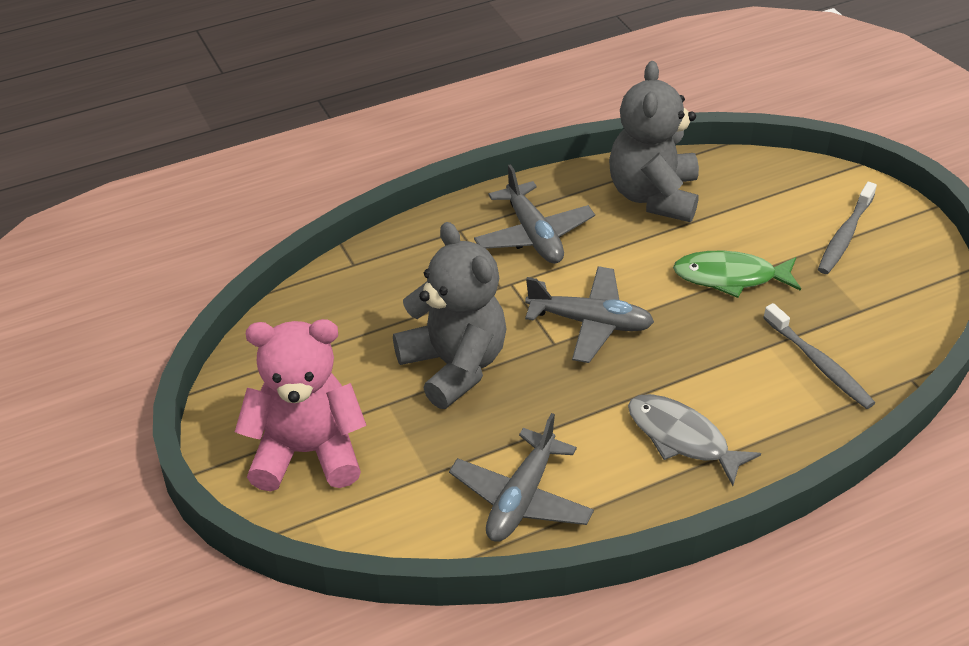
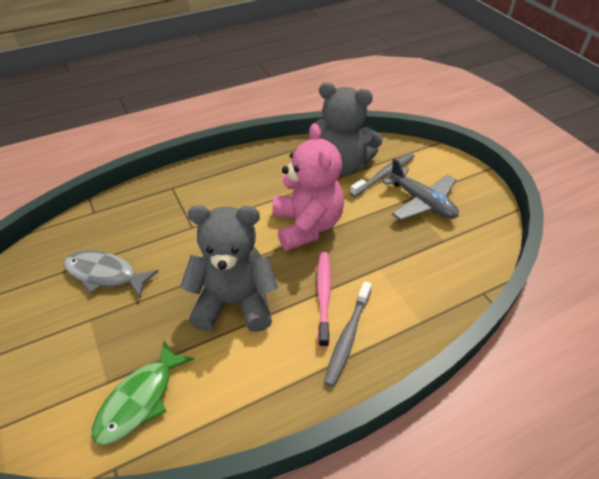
grey plane: [449,413,594,542] [474,164,595,264] [525,266,654,363] = 3 -> [382,158,459,220] = 1
pink toothbrush: none = 0 -> [317,252,331,348] = 1

